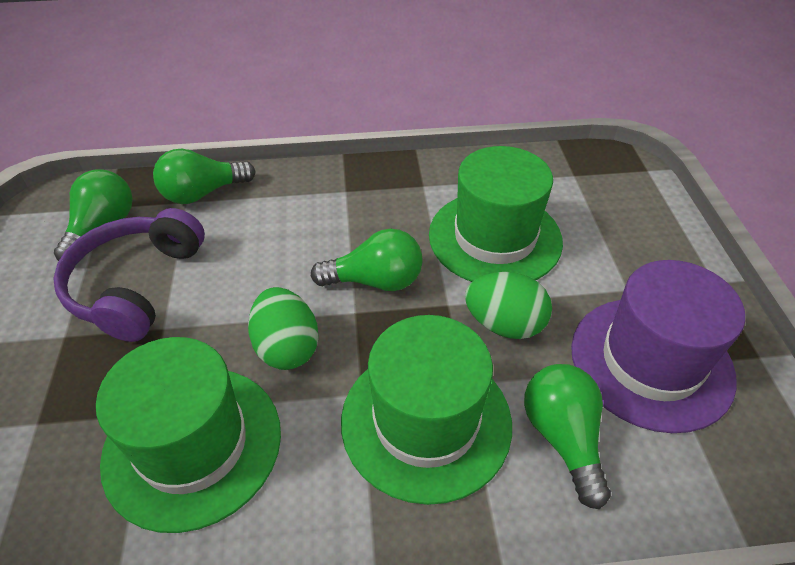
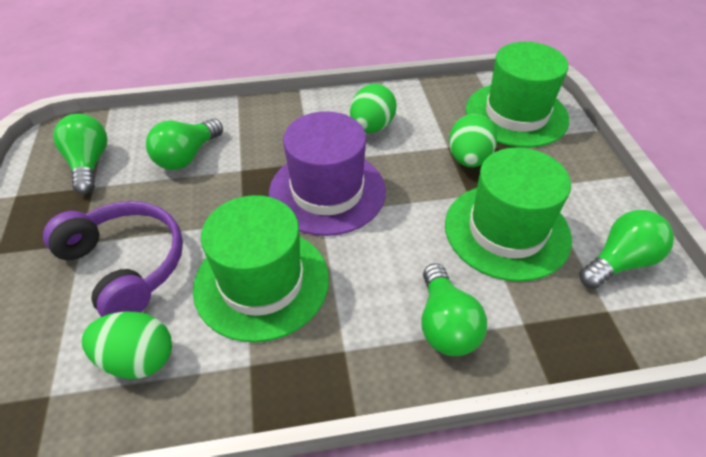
green egg: [248,287,319,370] [465,272,552,339] = 2 -> [82,312,172,379] [350,84,397,133] [449,114,497,167] = 3

